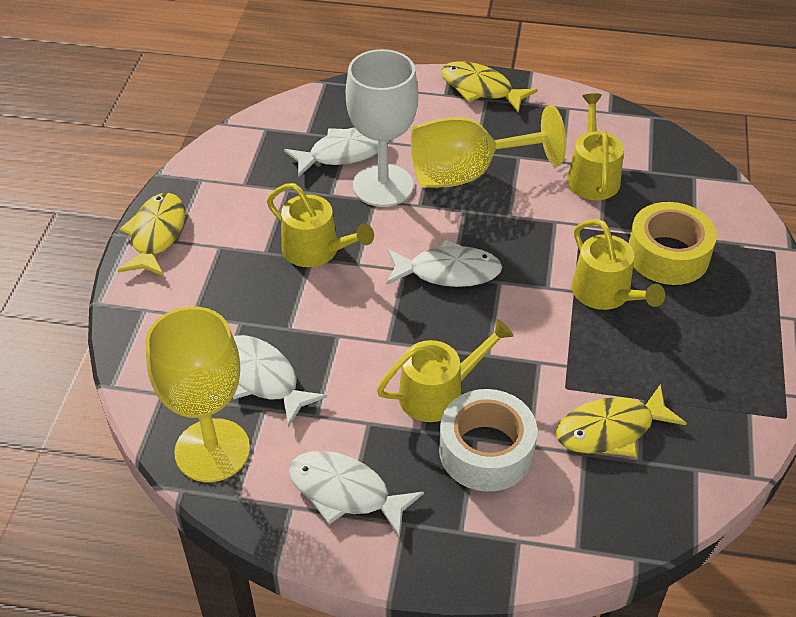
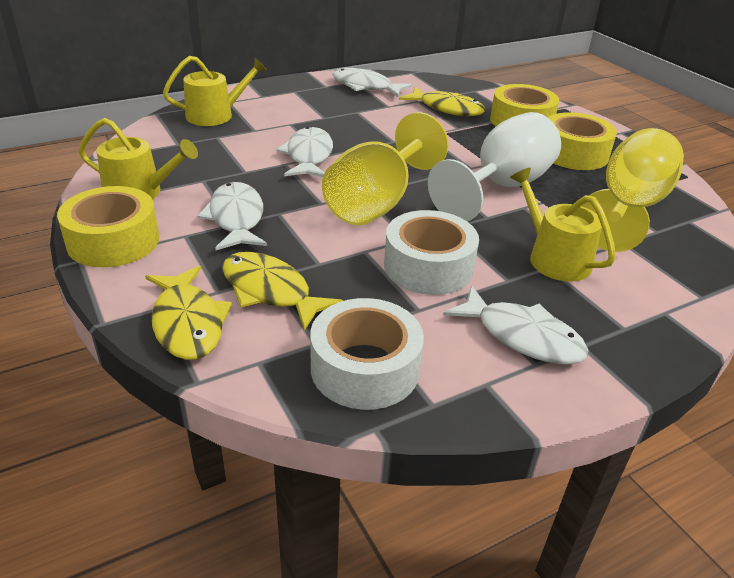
white tape: [439,389,537,492] = 1 -> [310,298,424,410] [384,210,479,295] = 2
yellow tape: [628,202,717,285] = 1 -> [57,186,159,267] [490,84,559,126] [548,112,617,170] = 3
yellow watering can: [267,183,374,267] [377,319,513,422] [567,93,624,200] [571,219,665,310] = 4 -> [79,118,198,199] [163,56,267,126] [510,168,616,282] = 3

